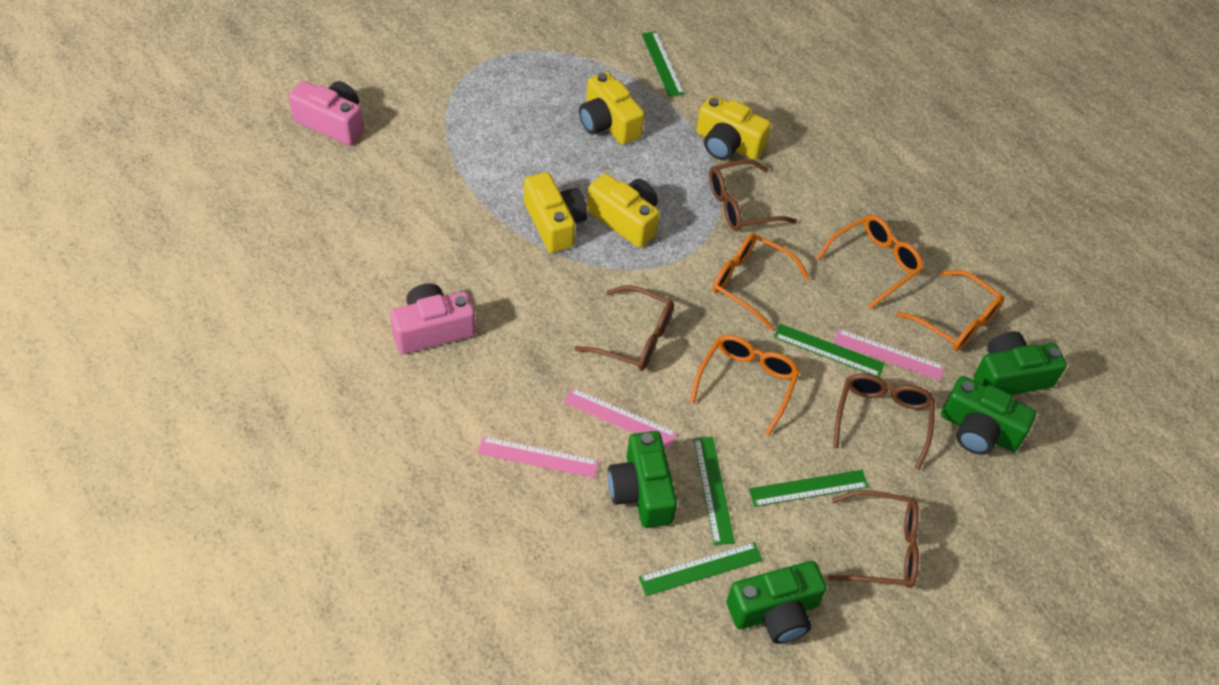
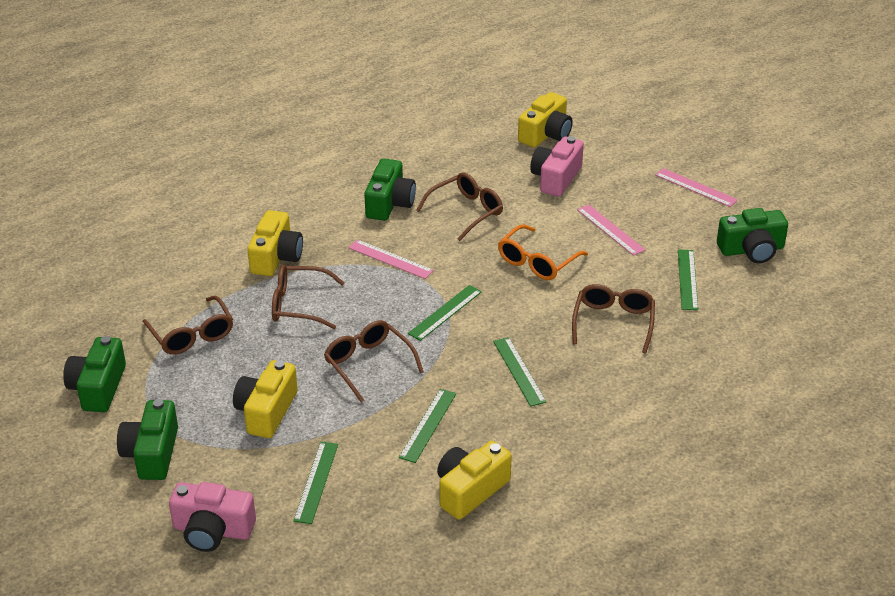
brown glasses: [575,285,674,371] [709,159,797,231] [828,490,919,588] [833,373,935,470] = 4 -> [143,296,233,354] [272,265,345,329] [324,320,424,402] [416,172,503,241] [572,284,655,353] = 5
orange glasses: [690,335,800,435] [712,233,810,330] [816,215,924,309] [897,270,1004,351] = 4 -> [498,224,588,280] = 1

